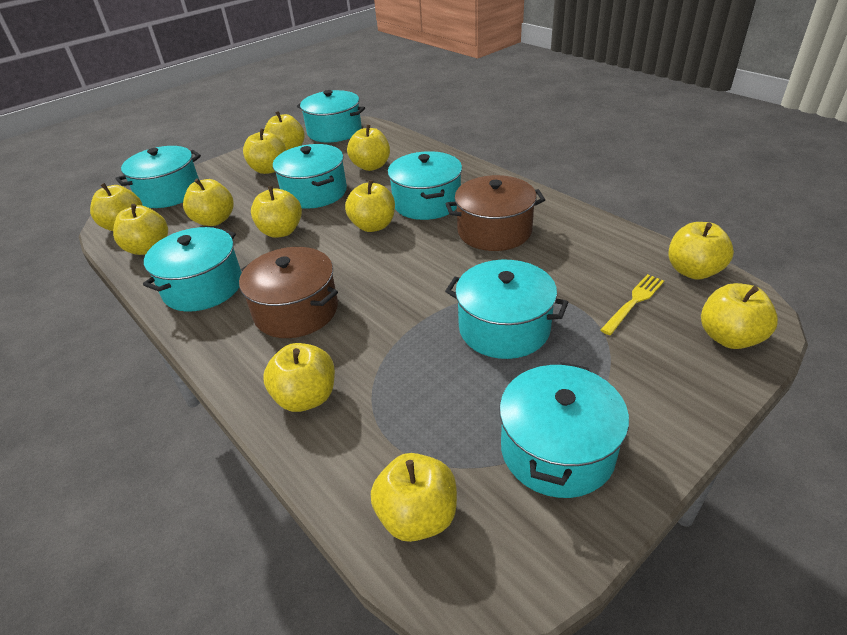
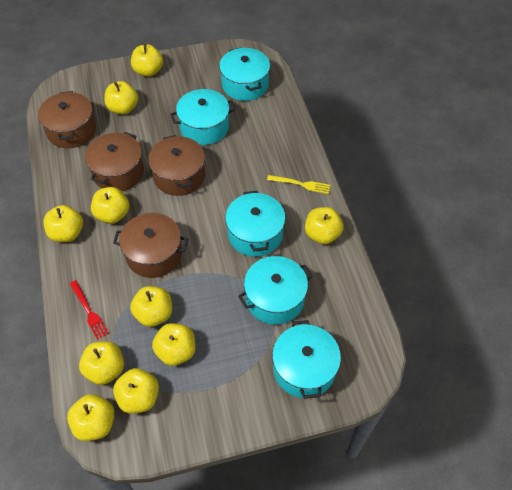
brown pot: [239,247,338,338] [446,175,545,251] = 2 -> [38,91,96,148] [85,132,144,191] [113,213,188,278] [148,135,205,196] = 4
red fork: none = 0 -> [70,280,109,340] = 1
turquoise pot: [115,146,201,208] [143,227,242,312] [273,144,347,209] [297,90,365,142] [388,151,462,220] [445,260,568,359] [499,362,629,498] = 7 -> [170,89,236,145] [219,48,270,101] [225,191,285,257] [238,256,313,324] [272,320,341,399] = 5
yellow apple: [90,183,143,231] [113,204,168,255] [183,178,234,226] [243,129,286,174] [251,186,302,238] [263,343,335,412] [264,111,305,150] [345,180,395,232] [347,124,390,171] [371,453,457,542] [669,222,734,280] [701,283,778,349] = 12 -> [44,205,83,242] [67,394,115,441] [79,341,124,385] [91,187,129,224] [104,81,138,115] [113,368,159,414] [130,286,172,327] [131,44,163,77] [152,323,196,366] [305,207,344,244] = 10

